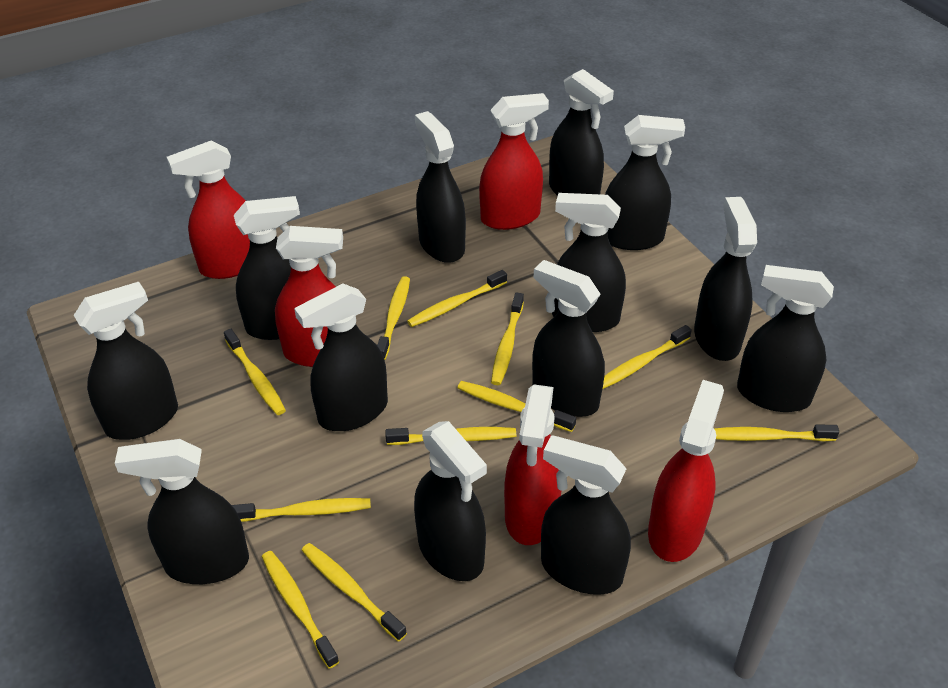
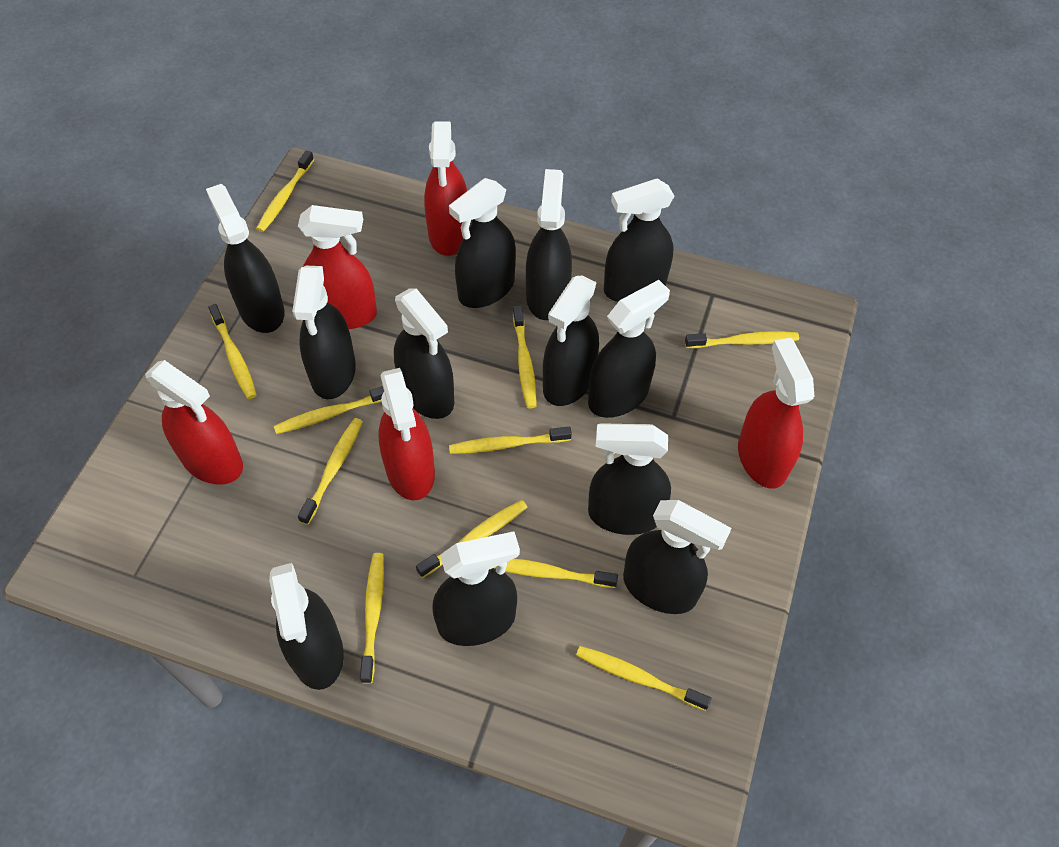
black spray bottle: [74,282,178,440] [115,439,249,584] [234,196,300,340] [294,284,388,431] [414,421,487,581] [415,111,466,263] [532,260,605,417] [541,435,631,595] [549,69,614,196] [552,193,626,332] [605,115,685,250] [694,197,757,361] [737,265,834,412] = 13 -> [206,184,285,333] [269,563,344,690] [292,266,356,399] [394,288,454,419] [432,531,520,646] [449,178,516,308] [526,169,572,320] [543,276,599,406] [588,280,670,418] [588,423,671,535] [604,178,674,302] [623,500,732,614] = 12

